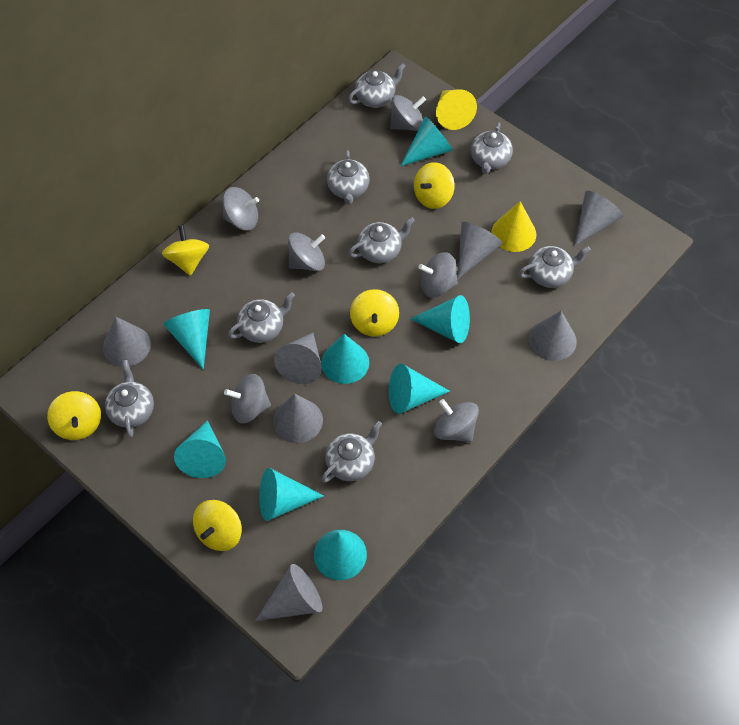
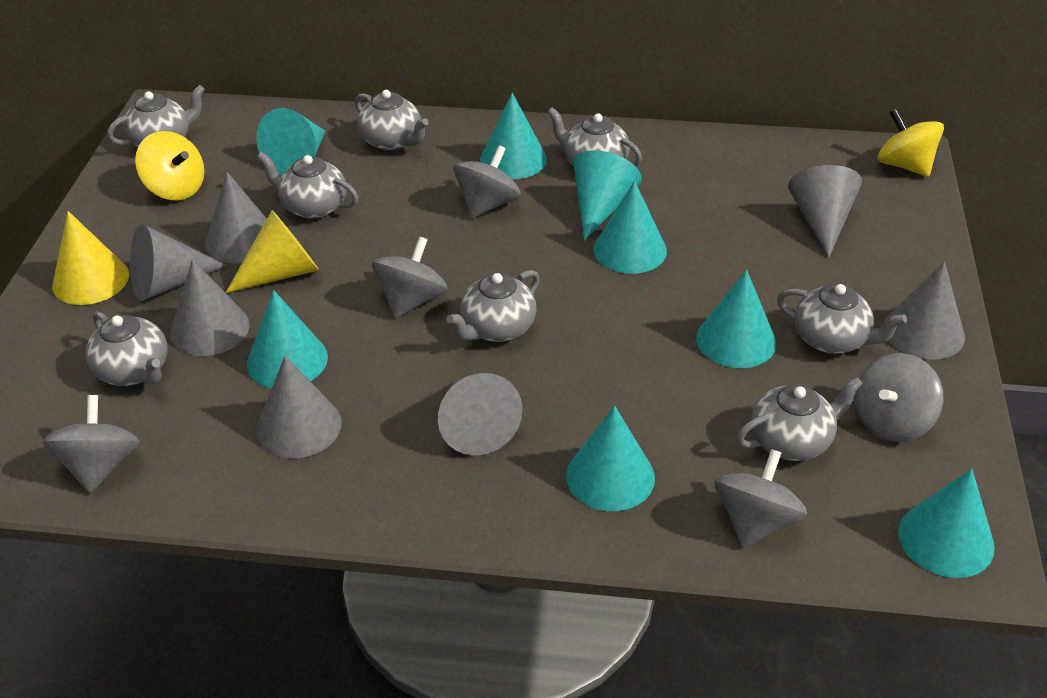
grey spinning top: [223,187,259,230] [224,374,271,424] [288,232,325,271] [390,95,426,131] [418,252,458,298] [434,399,479,442] = 6 -> [43,395,140,493] [372,236,448,318] [454,145,521,218] [714,449,807,548] [854,353,943,442] = 5
yellow spinning top: [47,391,101,440] [162,225,209,276] [193,500,242,551] [350,289,399,337] [414,162,455,209] = 5 -> [135,131,204,200] [878,109,944,177] = 2

